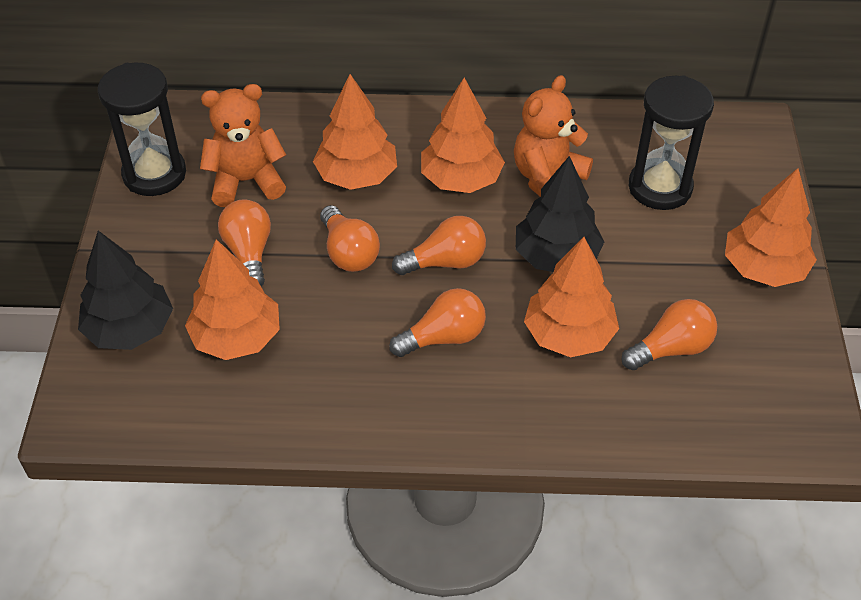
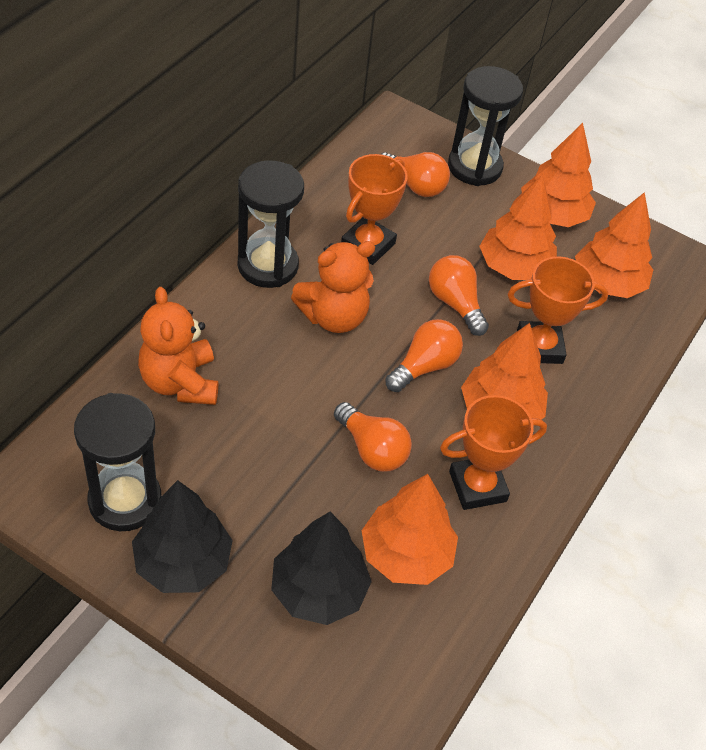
black hourglass: [98,63,186,196] [629,75,714,210] = 2 -> [74,393,161,531] [238,160,304,288] [448,66,523,186] = 3
orange light bulb: [218,199,271,286] [320,205,380,272] [389,288,486,357] [392,216,486,275] [621,299,717,370] = 5 -> [334,402,412,472] [381,152,450,197] [385,319,463,392] [429,255,489,336] = 4
orange trophy: none = 0 -> [341,154,408,265] [440,395,547,510] [508,256,608,364] = 3

